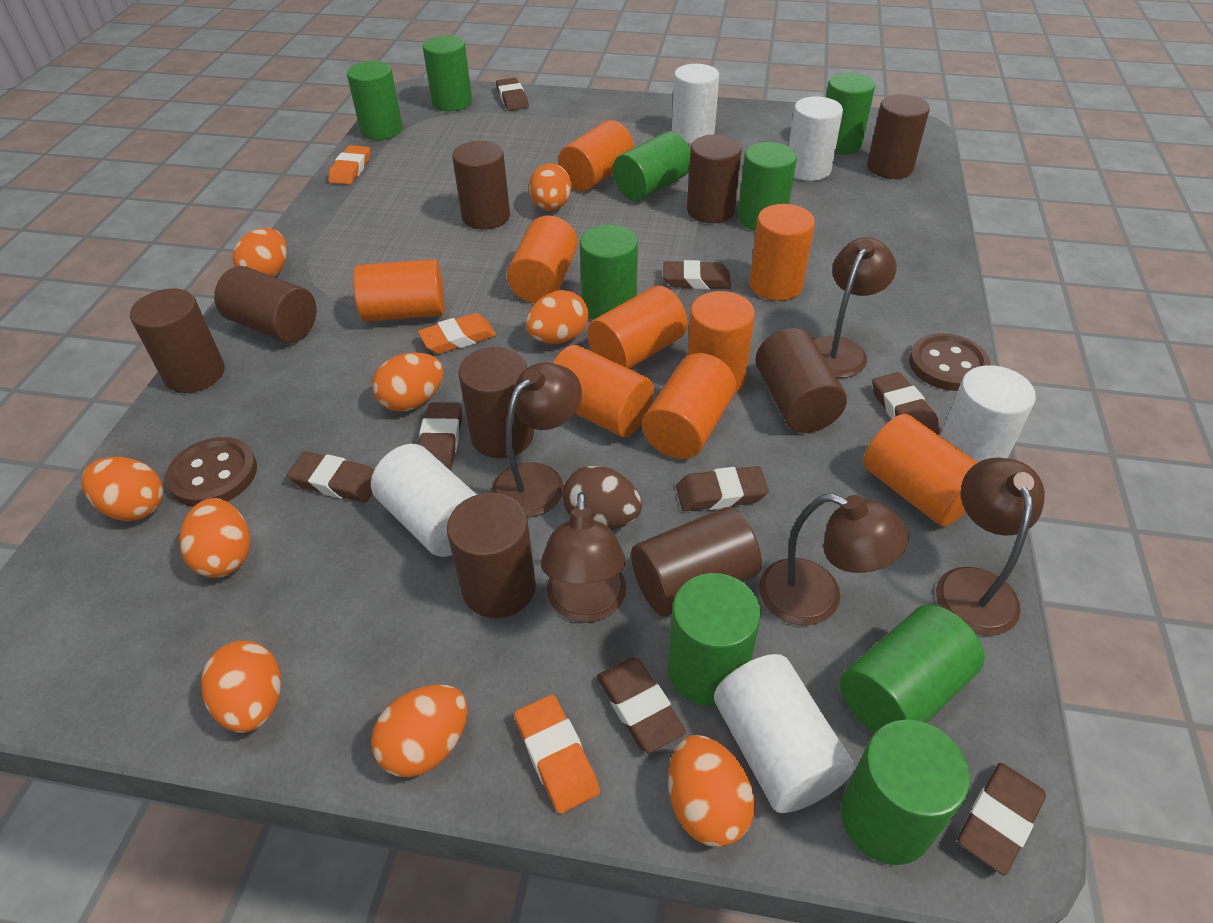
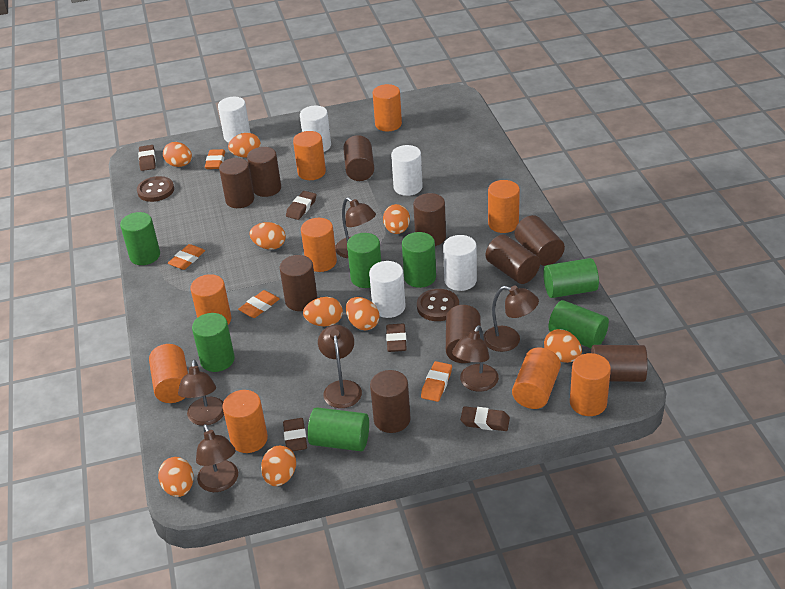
brown cylinder: [130,288,225,393] [214,266,317,343] [447,493,536,618] [452,141,510,230] [458,347,534,458] [631,507,762,616] [687,135,742,223] [756,328,847,433] [867,94,930,179] = 9 -> [219,158,254,208] [247,147,281,197] [279,255,318,311] [343,135,374,181] [370,370,411,433] [413,193,446,246] [446,305,481,363] [486,235,540,284] [514,215,565,266] [591,345,648,382] = 10
brown egg: [562,466,642,529] = 1 -> none = 0
brown eraser: [287,452,374,502] [418,402,462,470] [496,78,529,111] [597,657,686,753] [663,260,731,289] [676,466,769,511] [872,372,940,434] [957,763,1046,875] = 8 -> [138,145,156,171] [283,418,307,451] [286,191,317,220] [386,323,407,352] [460,406,510,431] = 5
brown lamp: [491,362,582,517] [541,492,626,623] [759,494,909,625] [814,237,897,378] [936,458,1045,636] = 5 -> [178,360,224,426] [196,424,238,492] [318,325,362,408] [335,197,376,258] [452,325,499,392] [483,286,539,352] = 6
green cylinder: [347,61,403,140] [423,36,472,111] [580,225,638,320] [613,131,690,201] [668,573,761,706] [738,142,797,231] [826,73,875,154] [840,605,985,733] [841,720,970,865] = 9 -> [120,212,160,265] [192,313,235,372] [308,407,369,451] [347,233,381,288] [402,232,436,288] [543,258,599,298] [548,300,609,348] = 7
orange eraser: [328,145,370,185] [418,313,496,354] [514,694,600,814] = 3 -> [168,244,205,270] [205,149,225,169] [238,290,280,318] [421,361,452,402] = 4

